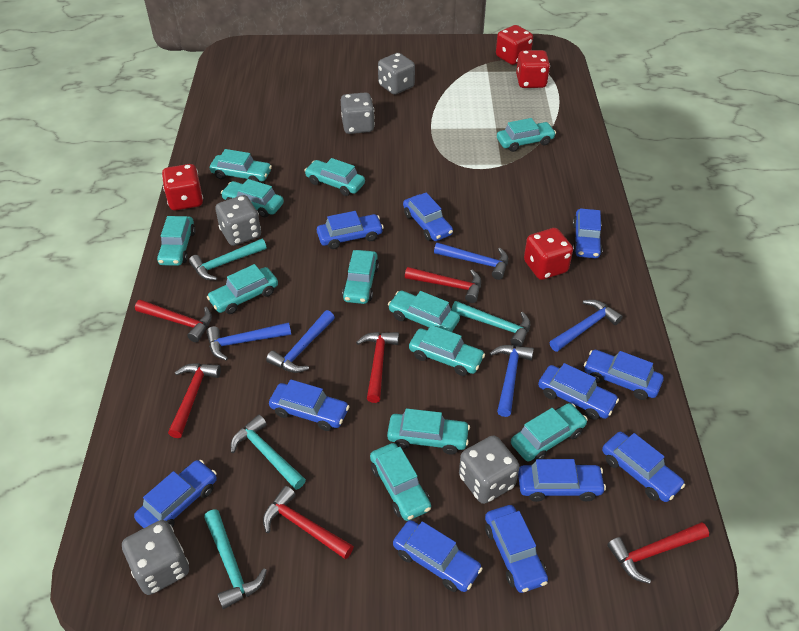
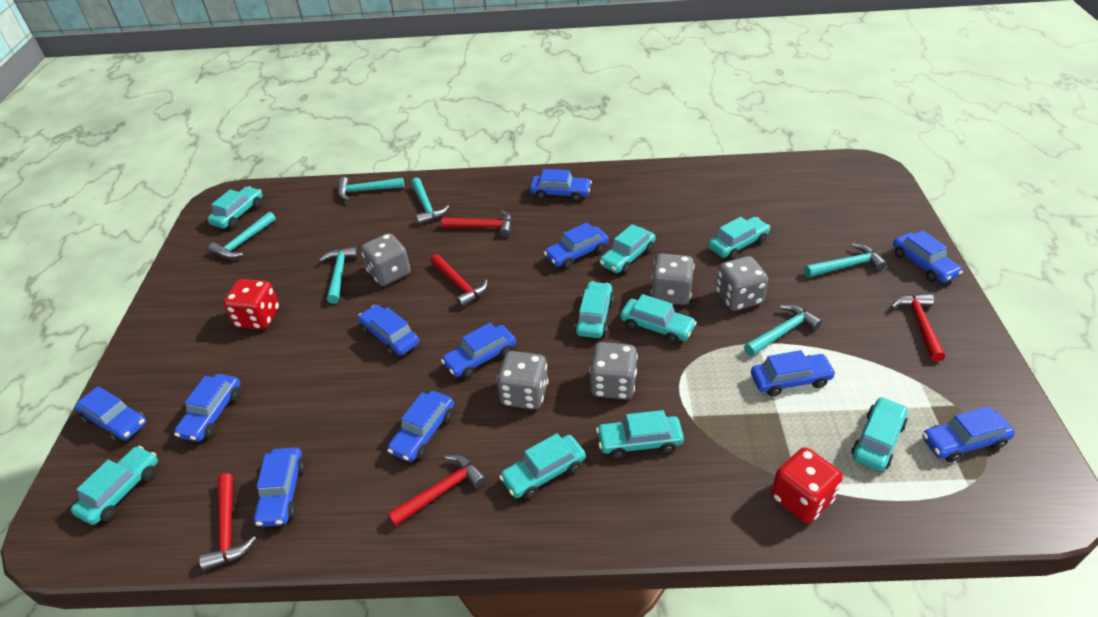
blue hammer: [206,322,291,361] [266,310,335,373] [434,242,508,280] [490,345,534,417] [550,300,623,352] = 5 -> none = 0
red dice: [162,164,203,210] [496,25,533,65] [516,50,550,88] [524,228,573,280] = 4 -> [223,279,279,329] [771,447,843,523] = 2
red hammer: [135,300,212,342] [168,363,221,438] [263,486,354,560] [356,332,399,403] [405,267,481,303] [607,522,709,584] = 6 -> [199,473,256,571] [387,455,487,527] [430,254,488,307] [441,210,512,237] [891,294,945,362] = 5
turquoise car: [157,216,196,266] [207,264,278,314] [210,149,272,182] [221,179,284,217] [304,158,365,196] [342,250,379,304] [370,443,431,521] [387,408,470,454] [388,291,460,332] [409,325,485,376] [497,118,556,152] [511,403,588,462] = 12 -> [71,446,158,525] [207,186,263,229] [499,433,586,499] [575,281,614,338] [596,410,684,459] [599,224,656,273] [620,294,697,344] [708,217,770,259] [851,397,908,471] = 9
turquoise hammer: [189,239,267,280] [204,509,267,609] [231,415,306,490] [451,301,530,347] = 4 -> [208,212,276,259] [319,246,358,304] [338,177,404,201] [411,177,449,225] [744,304,822,356] [804,243,887,277] = 6

